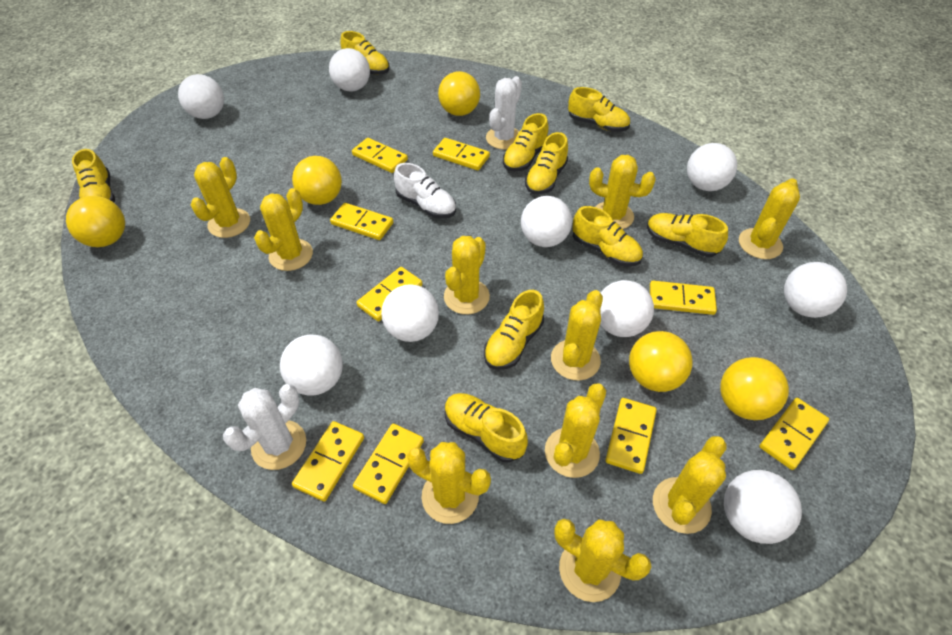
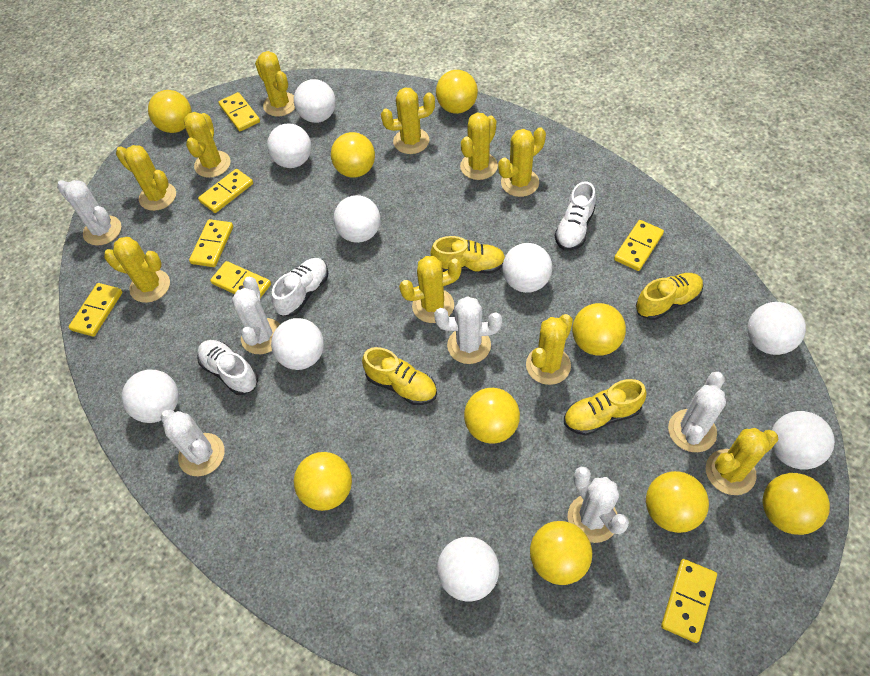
white cactus: [223,384,306,470] [486,76,522,150] = 2 -> [57,180,121,246] [160,410,225,476] [232,277,280,354] [434,296,502,364] [568,467,629,543] [668,372,726,452] = 6
white shoe: [394,163,456,219] = 1 -> [197,340,258,395] [272,258,328,316] [555,181,596,251] = 3
yellow ball: [66,196,125,247] [292,156,342,205] [438,71,480,116] [629,331,693,392] [720,357,789,420] = 5 -> [148,90,192,133] [294,452,352,511] [331,132,375,178] [436,70,478,114] [464,388,520,444] [530,521,592,585] [572,303,626,356] [646,471,709,533] [762,473,830,535] = 9
yellow domino: [292,421,364,502] [330,203,393,240] [352,138,408,173] [353,424,424,504] [357,267,422,321] [433,138,490,170] [605,398,657,474] [650,281,717,315] [759,398,829,470] = 9 -> [69,283,123,337] [189,219,233,267] [198,169,253,213] [210,261,271,298] [218,92,260,131] [614,220,664,271] [661,559,717,643] = 7
yellow shoe: [72,149,115,202] [340,31,390,75] [445,393,528,463] [484,290,544,370] [503,113,549,171] [525,132,568,194] [568,87,630,132] [572,206,643,267] [647,213,728,257] = 9 -> [362,347,437,405] [430,236,505,274] [564,379,647,436] [636,273,703,320] = 4

